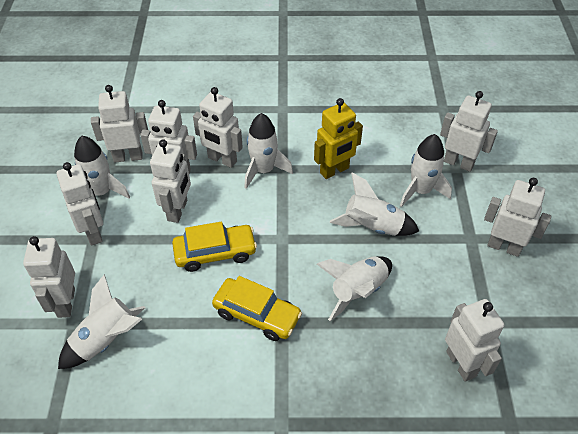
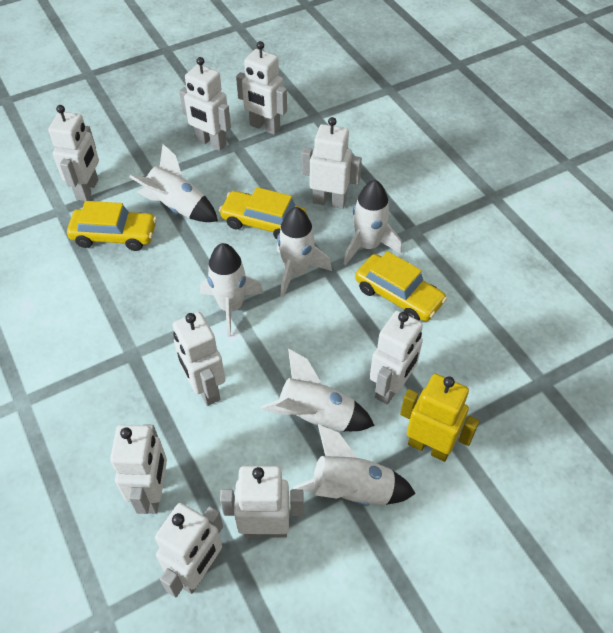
yellow car: [172,222,257,272] [212,276,302,341] = 2 -> [67,201,157,251] [219,187,307,239] [355,251,447,321] = 3

